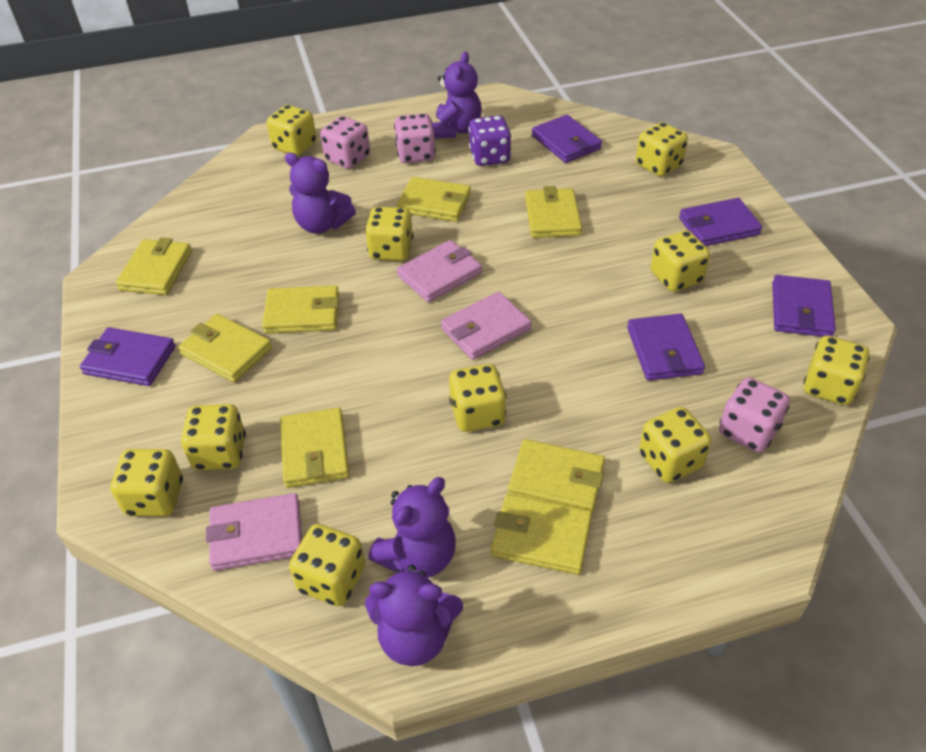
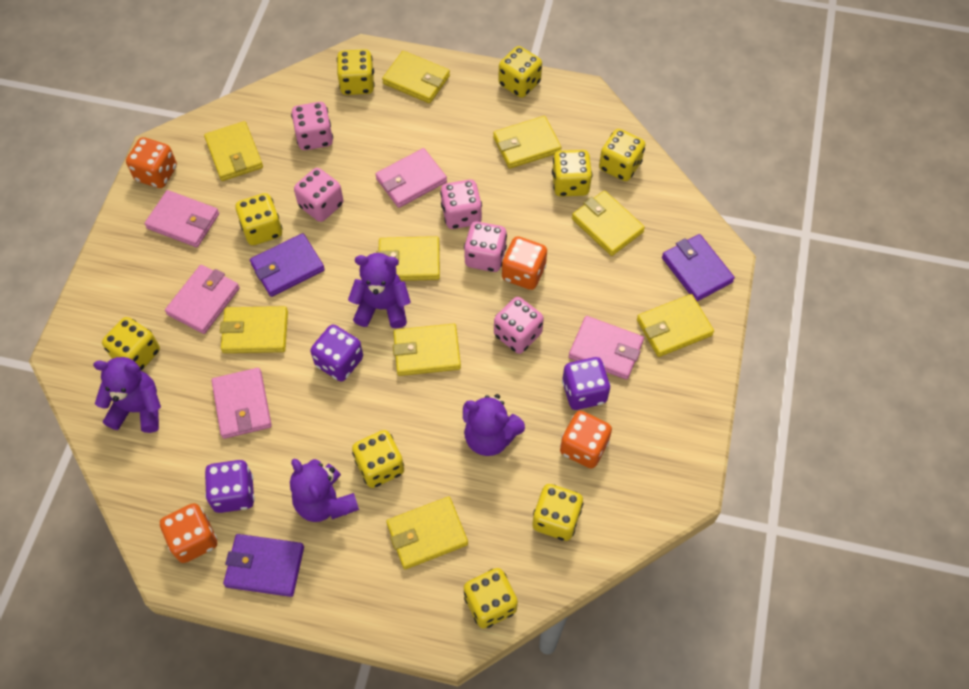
orange dice: none = 0 -> [126,137,177,188] [160,503,217,563] [502,236,547,290] [560,411,612,469] = 4
pink dice: [320,116,370,169] [394,113,436,163] [719,378,790,452] = 3 -> [291,102,333,150] [294,168,343,222] [440,179,482,229] [464,221,507,272] [494,297,544,354] = 5
pink wallet: [206,493,302,571] [397,240,482,302] [441,292,532,360] = 3 -> [144,190,219,247] [165,265,240,334] [212,368,272,439] [375,148,447,208] [569,316,644,380] = 5
purple dice: [469,115,511,166] = 1 -> [205,460,255,513] [310,324,363,381] [562,357,611,410] = 3
purple wallet: [80,327,176,386] [532,115,602,163] [627,314,705,381] [679,198,762,246] [772,275,836,337] = 5 -> [223,534,304,597] [250,233,325,297] [662,234,735,301] = 3
yellow dice: [111,449,183,516] [181,404,246,470] [267,105,316,156] [289,524,365,606] [365,207,413,261] [449,364,506,432] [636,122,688,177] [639,407,711,483] [651,230,710,292] [803,336,870,405] = 10 -> [102,317,160,371] [235,193,283,245] [337,49,375,95] [352,430,404,488] [464,568,518,628] [498,46,542,98] [532,484,584,541] [552,150,592,197] [599,129,645,181] = 9
yellow wallet: [116,238,192,295] [178,314,272,382] [262,285,339,334] [280,408,349,488] [397,177,471,222] [491,494,592,575] [508,439,605,514] [525,186,582,238] = 8 -> [204,121,263,181] [220,306,288,353] [377,236,440,281] [382,51,450,103] [386,497,468,569] [393,324,461,376] [493,116,562,169] [572,190,645,256] [637,294,714,357] = 9

